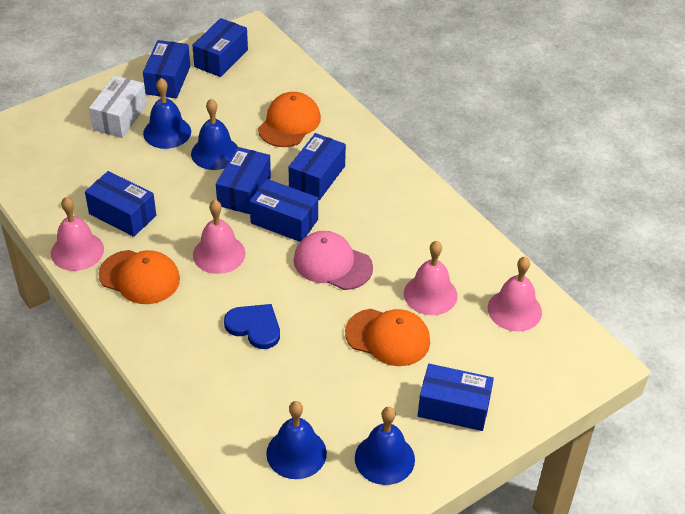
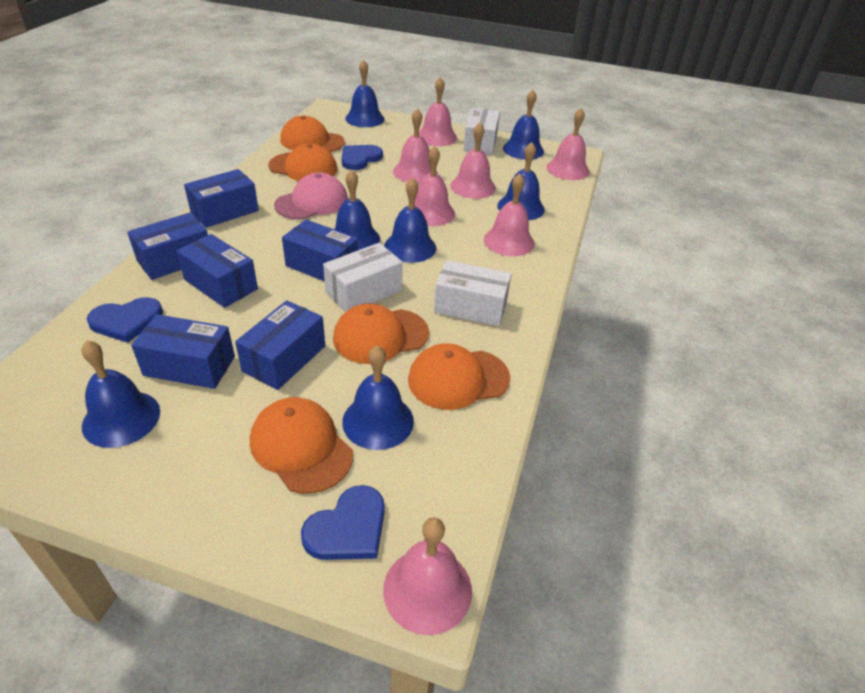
blue bell: [143,78,191,149] [191,99,238,170] [266,401,327,479] [355,407,415,485] = 4 -> [81,340,160,448] [334,169,380,250] [342,345,414,450] [345,60,385,127] [384,177,436,263] [497,142,545,220] [503,90,544,159] = 7
blue box: [85,171,156,237] [143,40,190,99] [192,18,248,77] [216,147,271,214] [250,179,318,242] [289,133,346,200] [418,364,494,431] = 7 -> [127,213,208,280] [131,314,235,389] [176,234,258,308] [184,169,259,228] [235,300,325,390] [282,219,359,281] = 6
blue heart: [224,304,280,349] = 1 -> [87,297,163,343] [301,485,385,560] [342,145,383,170] = 3
orange cap: [99,250,180,304] [258,92,321,147] [345,309,430,366] = 3 -> [250,397,353,494] [268,143,337,181] [280,116,345,152] [333,303,429,364] [408,343,510,410] = 5
pink bell: [51,197,104,271] [193,200,246,274] [404,241,457,315] [488,257,542,331] = 4 -> [383,517,472,635] [393,108,437,183] [414,146,455,226] [419,77,457,146] [450,123,496,199] [484,173,535,256] [547,108,590,180] = 7
white box: [89,75,147,138] = 1 -> [323,243,403,312] [434,260,511,326] [464,108,500,155] = 3

